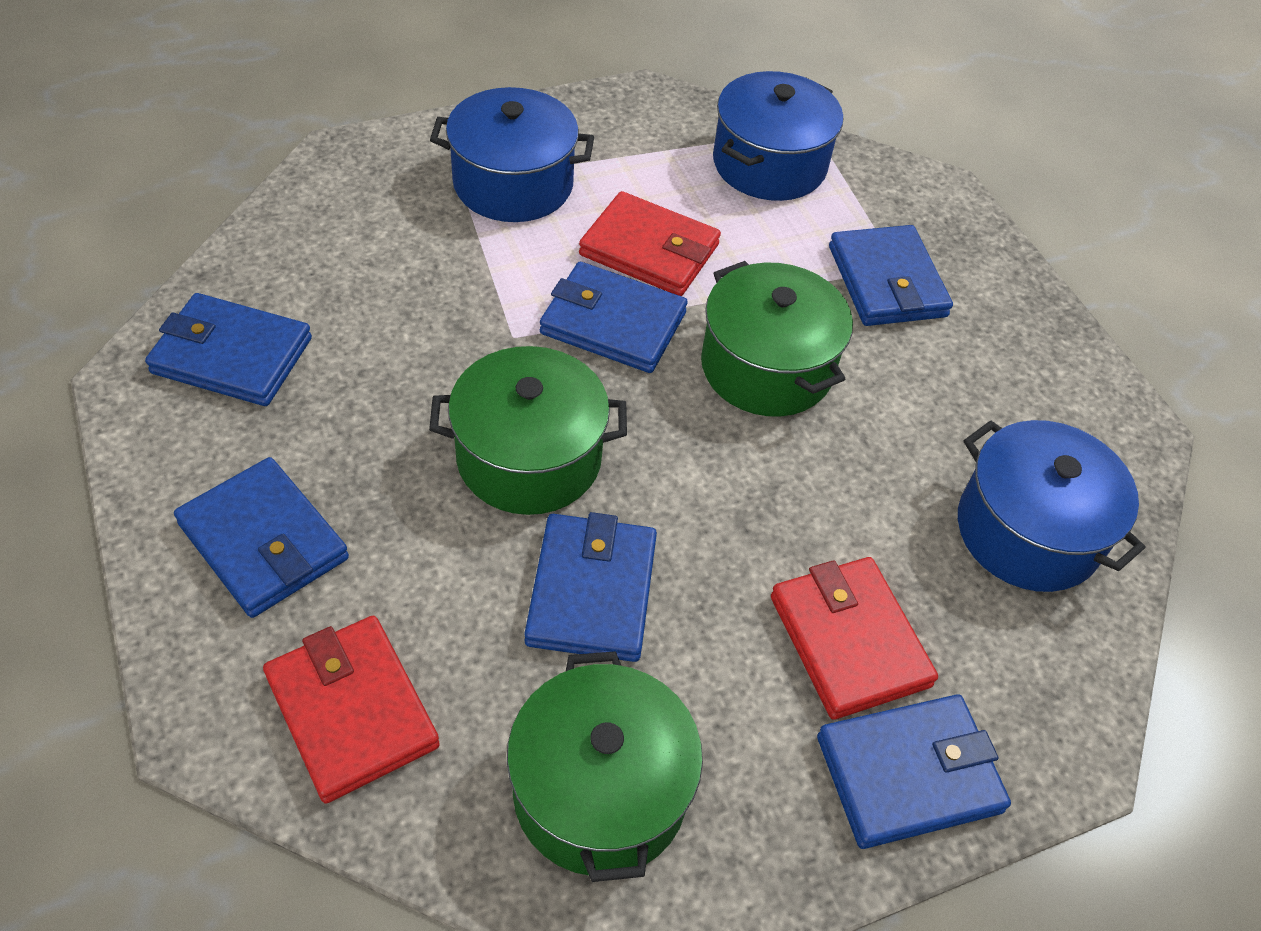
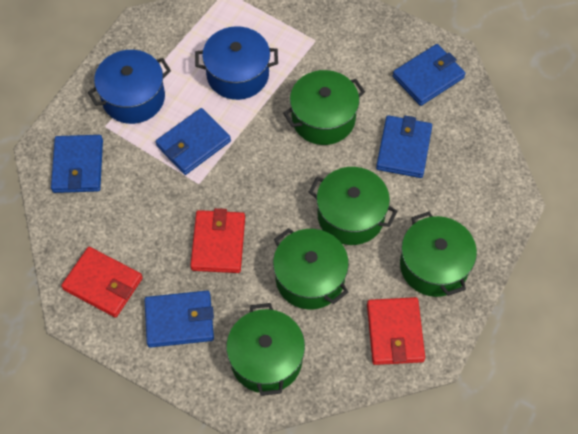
blue pot: [430,87,594,222] [713,71,843,201] [958,420,1145,592] = 3 -> [88,50,171,124] [195,26,278,100] = 2
blue wallet: [145,293,312,406] [174,457,349,618] [524,512,657,662] [540,262,688,373] [817,694,1011,849] [829,225,953,326] = 6 -> [51,135,103,193] [144,291,214,348] [156,108,231,175] [376,115,432,178] [393,44,466,106] = 5
green pot: [429,346,627,515] [507,651,703,882] [701,261,853,417] = 3 -> [226,303,305,396] [273,228,349,309] [283,70,365,145] [309,167,397,245] [400,212,477,297] = 5

